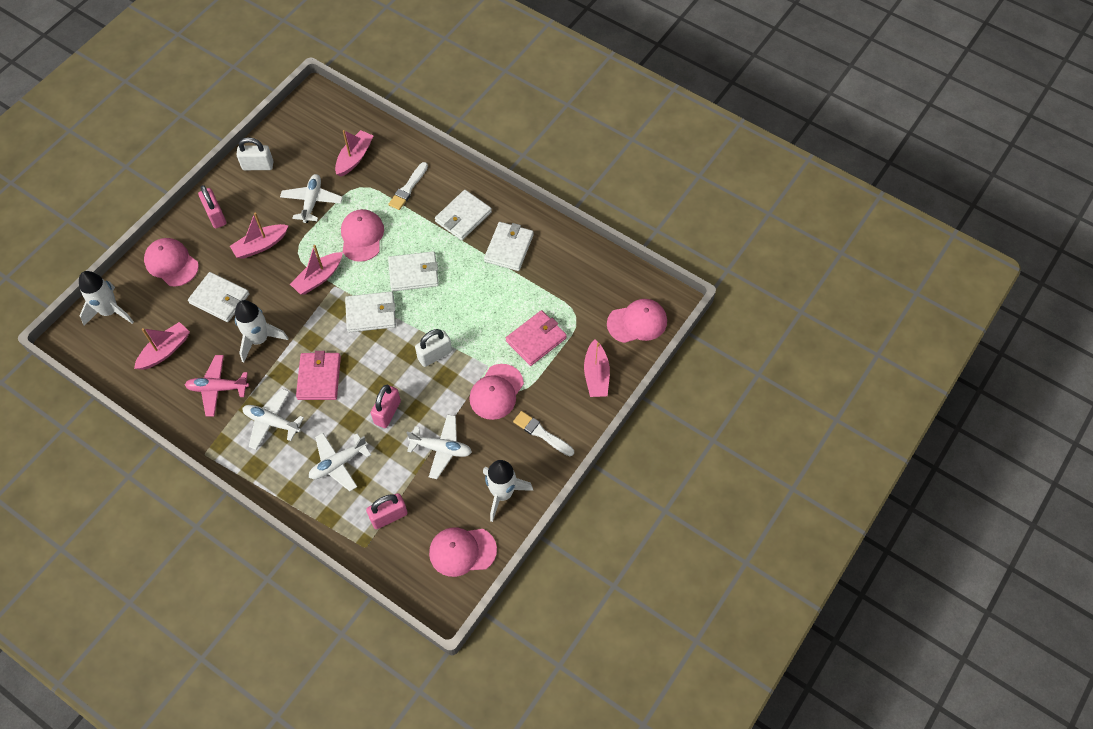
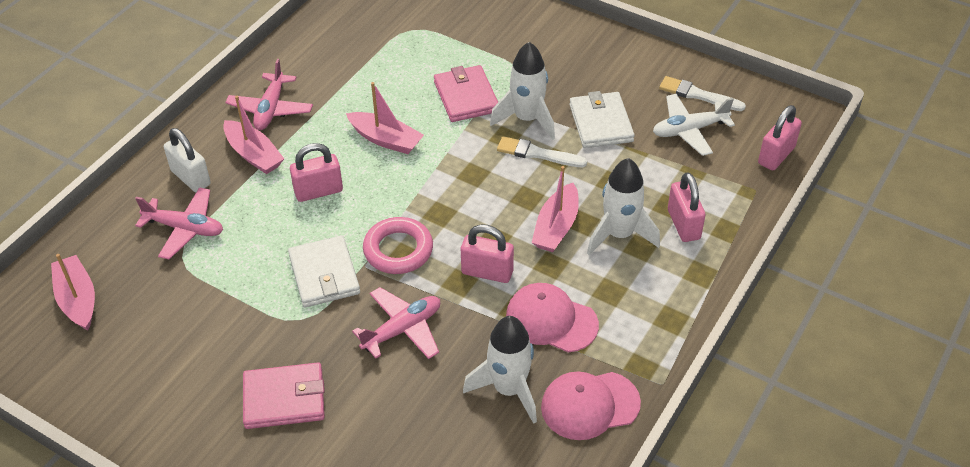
pink boat: [134,322,190,370] [230,213,289,259] [290,245,343,294] [335,130,373,176] [584,339,610,397] = 5 -> [51,254,95,330] [223,96,284,174] [346,82,424,154] [531,166,579,252] = 4
pink cap: [144,238,199,287] [341,209,384,262] [429,527,497,577] [469,364,524,420] [607,299,667,343] = 5 -> [506,283,599,352] [541,371,641,440] = 2
pink padlock: [198,185,226,228] [366,493,408,529] [371,385,401,428] = 3 -> [290,143,343,202] [461,224,514,283] [668,172,705,242] [758,105,802,170] = 4
pink plane: [185,355,249,417] = 1 -> [135,187,223,259] [225,59,313,130] [352,287,440,359] = 3
pink ring: none = 0 -> [363,217,433,274] = 1
white padlock: [236,137,273,170] [415,329,452,367] = 2 -> [164,128,211,192] = 1
white plane: [243,389,304,450] [280,174,343,223] [309,433,371,491] [407,414,472,479] = 4 -> [653,94,735,156] = 1
white wallet: [188,272,249,322] [345,292,396,332] [388,251,439,291] [435,190,492,240] [484,222,534,271] = 5 -> [288,235,360,307] [569,91,635,148] = 2

